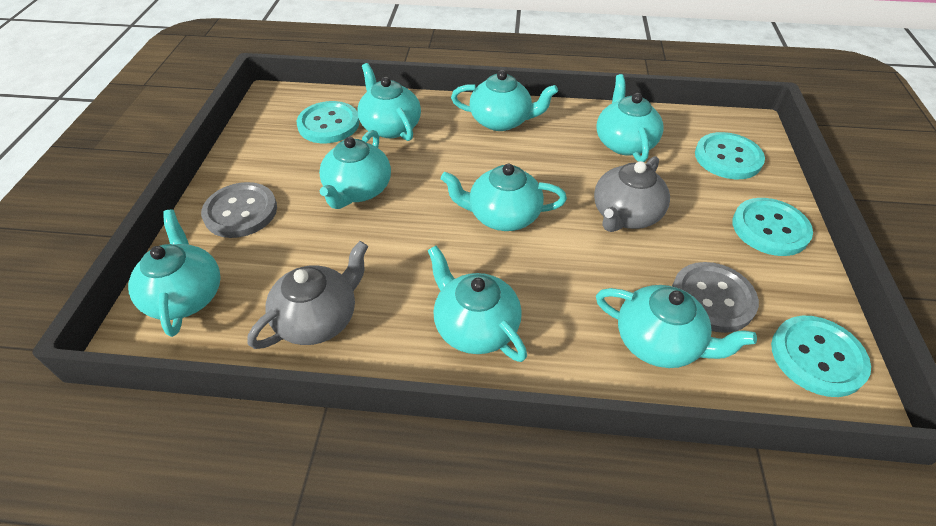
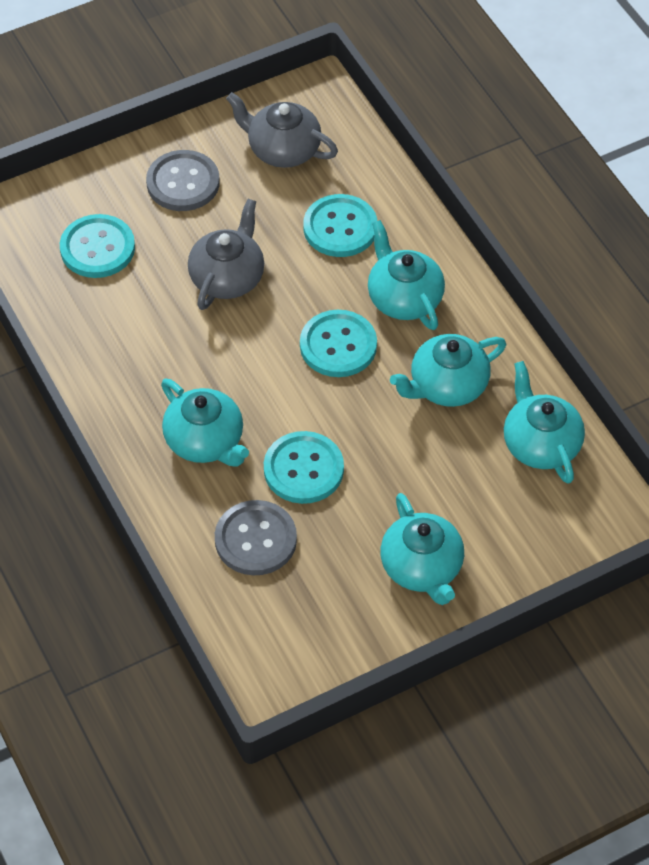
turquoise teapot: [128,210,220,337] [319,130,391,209] [357,63,421,141] [428,246,527,362] [441,164,567,231] [451,70,558,131] [596,74,664,162] [596,285,757,368] = 8 -> [161,379,249,467] [368,220,445,330] [380,493,464,605] [390,334,506,407] [504,361,585,484] = 5

